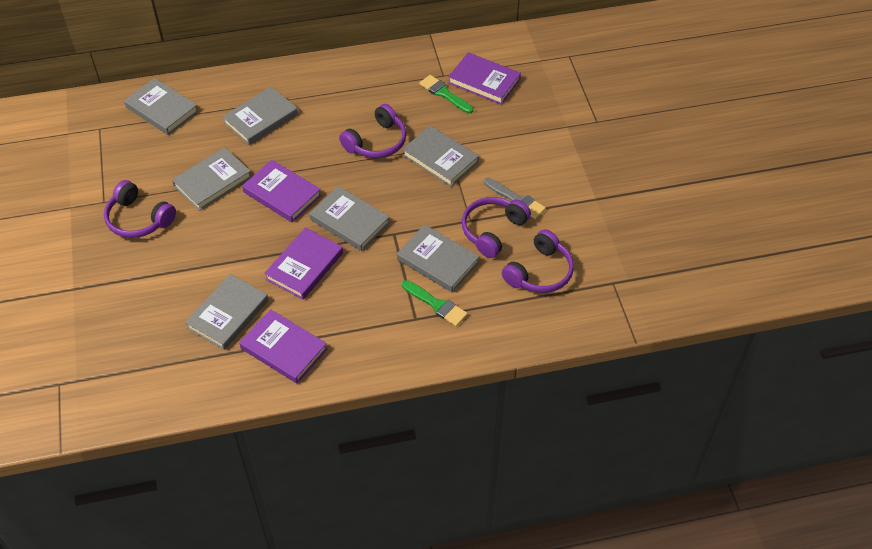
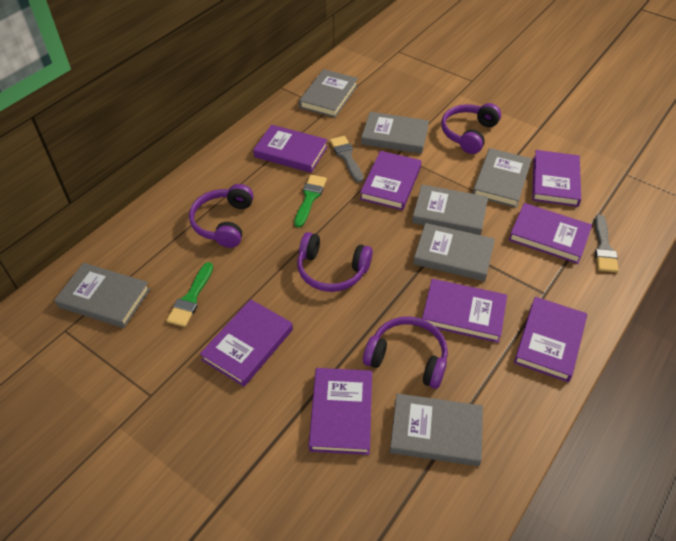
grey brush: [484,178,546,219] = 1 -> [330,136,363,183] [595,214,619,273] = 2
purple book: [239,309,327,383] [242,160,321,222] [264,228,343,300] [448,52,521,105] = 4 -> [200,299,293,387] [253,125,328,173] [309,368,372,455] [360,151,422,210] [422,279,507,343] [509,203,592,264] [514,297,587,382] [532,150,581,207] = 8

